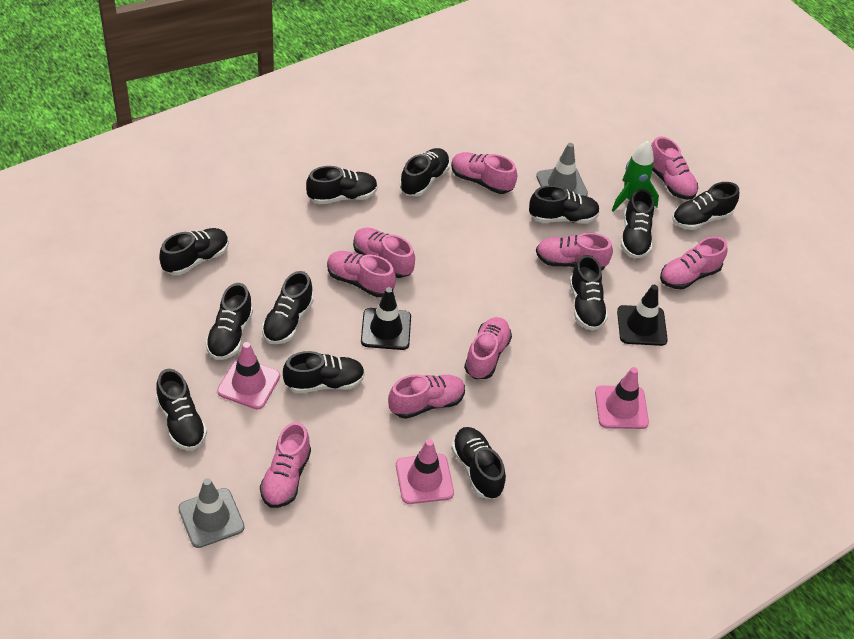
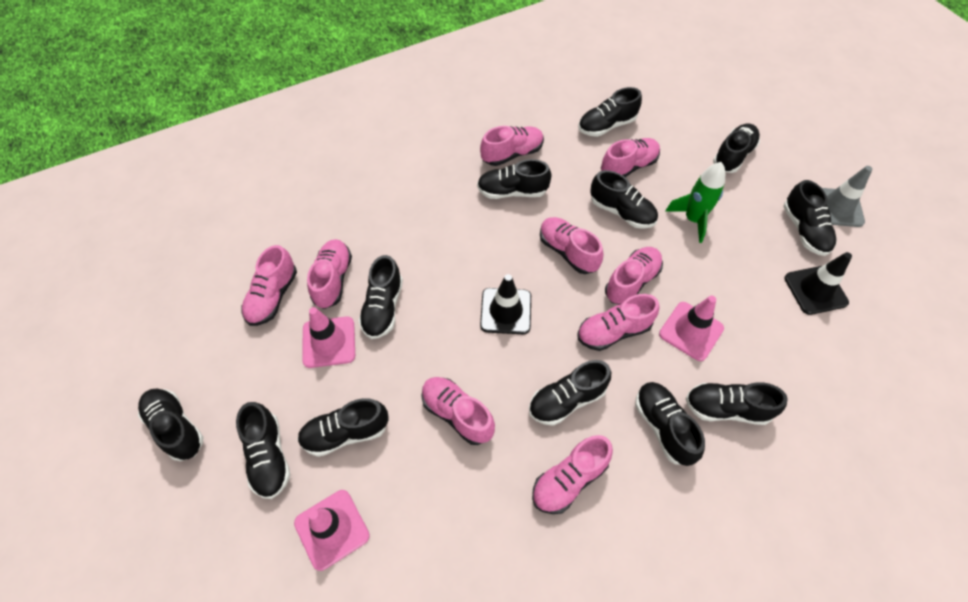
grey traffic cone: [178,478,245,548] [536,143,588,196] = 2 -> [822,166,873,227] = 1

